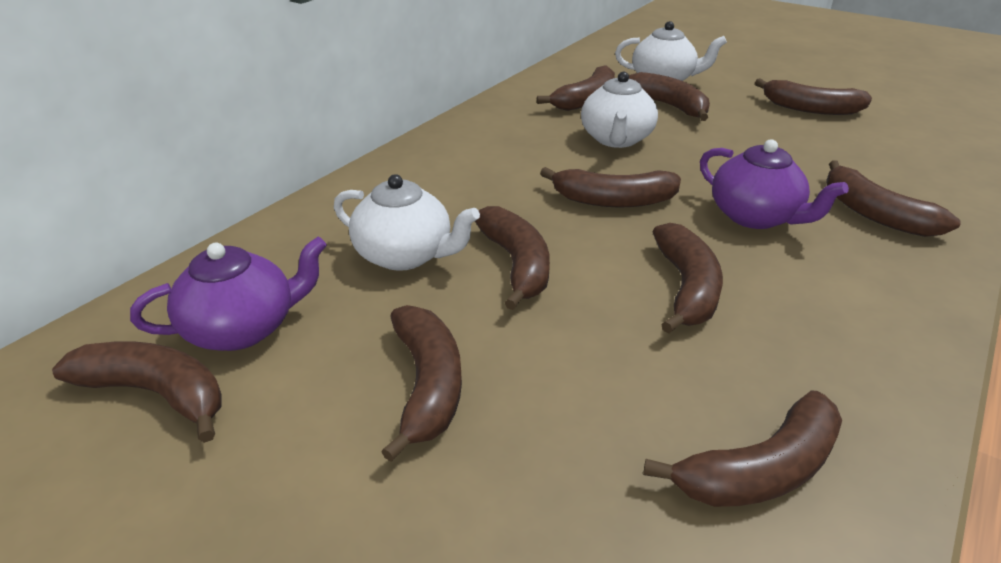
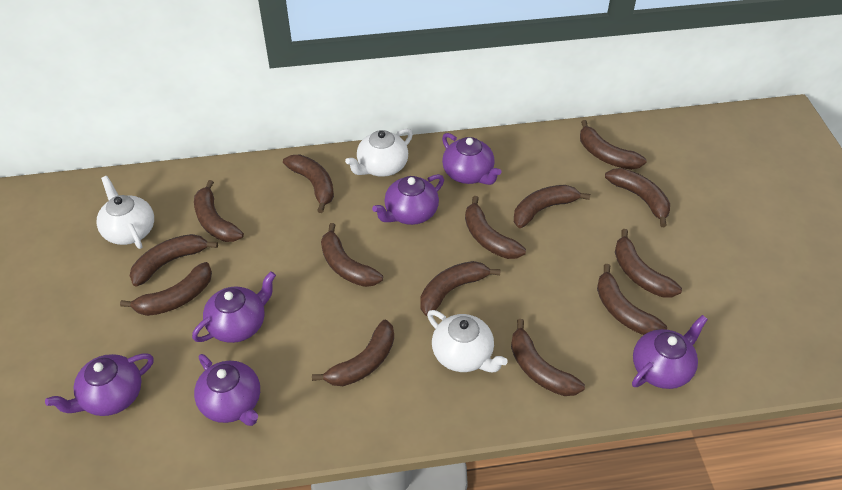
brown banana: [52,341,221,443] [381,305,462,462] [475,206,550,310] [537,65,615,111] [540,167,681,207] [629,72,710,121] [643,391,842,507] [653,223,723,334] [755,78,872,115] [826,160,961,237] = 10 -> [120,262,212,316] [130,234,218,286] [194,180,244,242] [283,155,334,213] [312,320,394,386] [321,223,383,287] [420,261,501,316] [465,196,526,259] [511,319,585,396] [514,185,590,228] [580,120,647,170] [597,264,667,335] [605,168,670,227] [615,229,682,297] = 14
purple teapot: [130,237,327,351] [700,139,849,229] = 2 -> [45,353,154,416] [192,271,276,343] [194,354,260,426] [372,174,444,225] [442,133,502,185] [632,315,708,389] = 6

